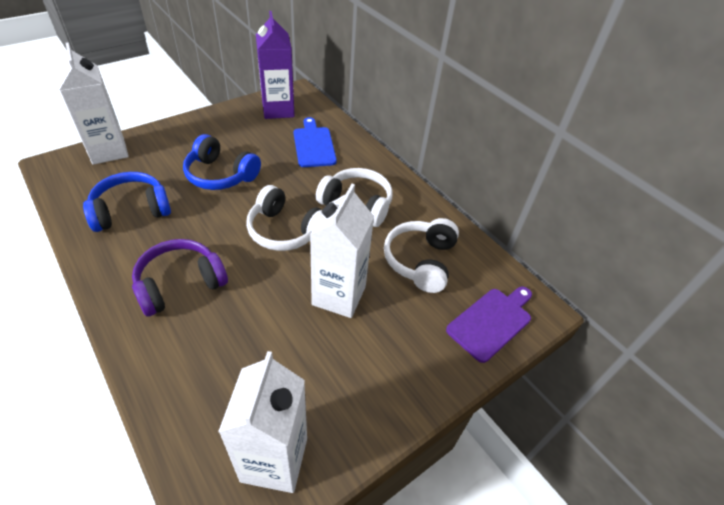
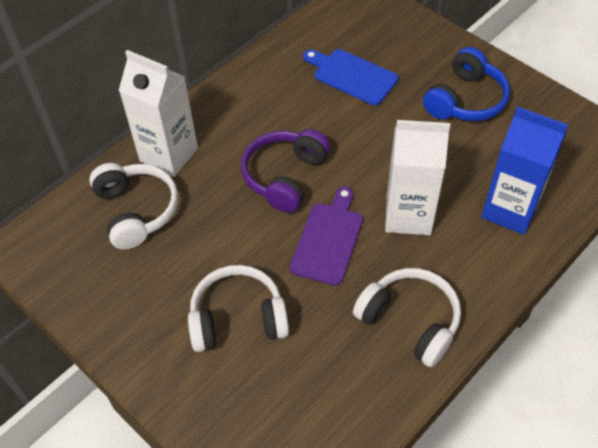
blue carton: none = 0 -> [481,107,568,235] = 1
blue headphones: [83,172,171,232] [183,134,261,190] = 2 -> [423,47,510,121] = 1
purple carton: [256,11,295,119] = 1 -> none = 0
white carton: [56,42,129,165] [218,351,307,493] [310,184,374,318] = 3 -> [119,50,198,177] [385,120,450,235] = 2

